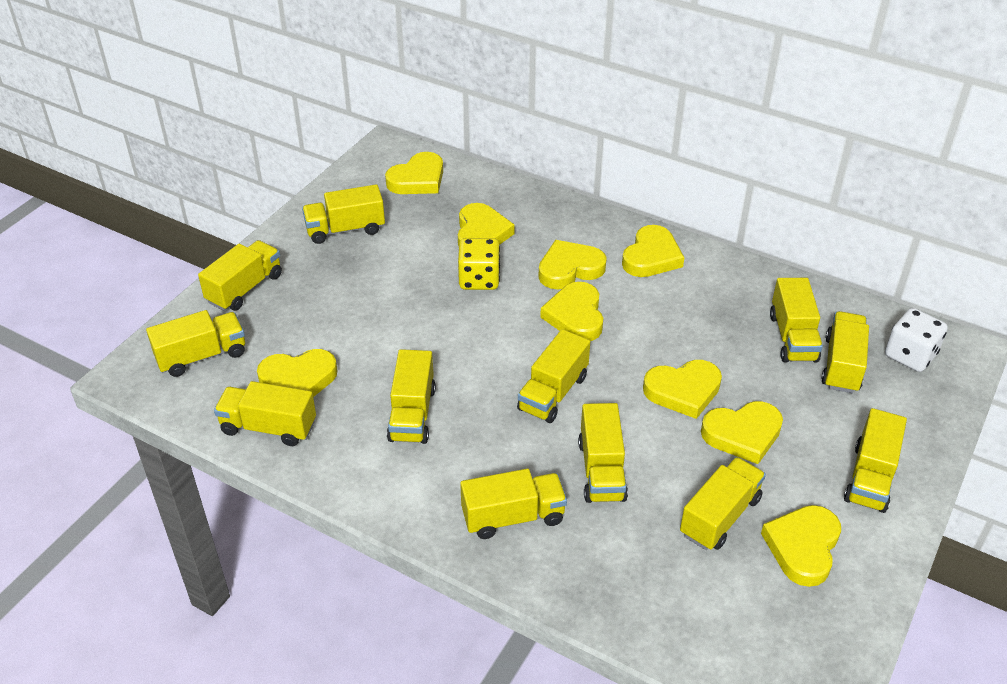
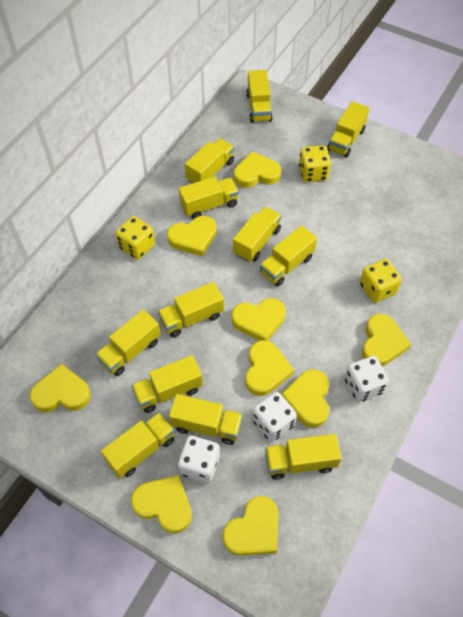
white dice: [885,308,948,372] = 1 -> [178,435,220,483] [252,392,297,442] [344,356,389,402] = 3
yellow dice: [458,238,500,290] = 1 -> [115,216,155,260] [299,145,331,182] [360,259,402,303] = 3

